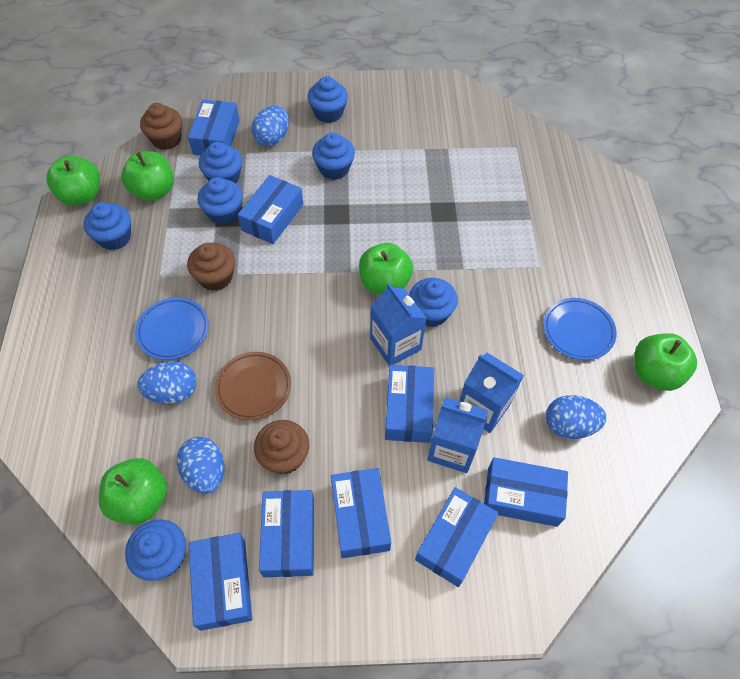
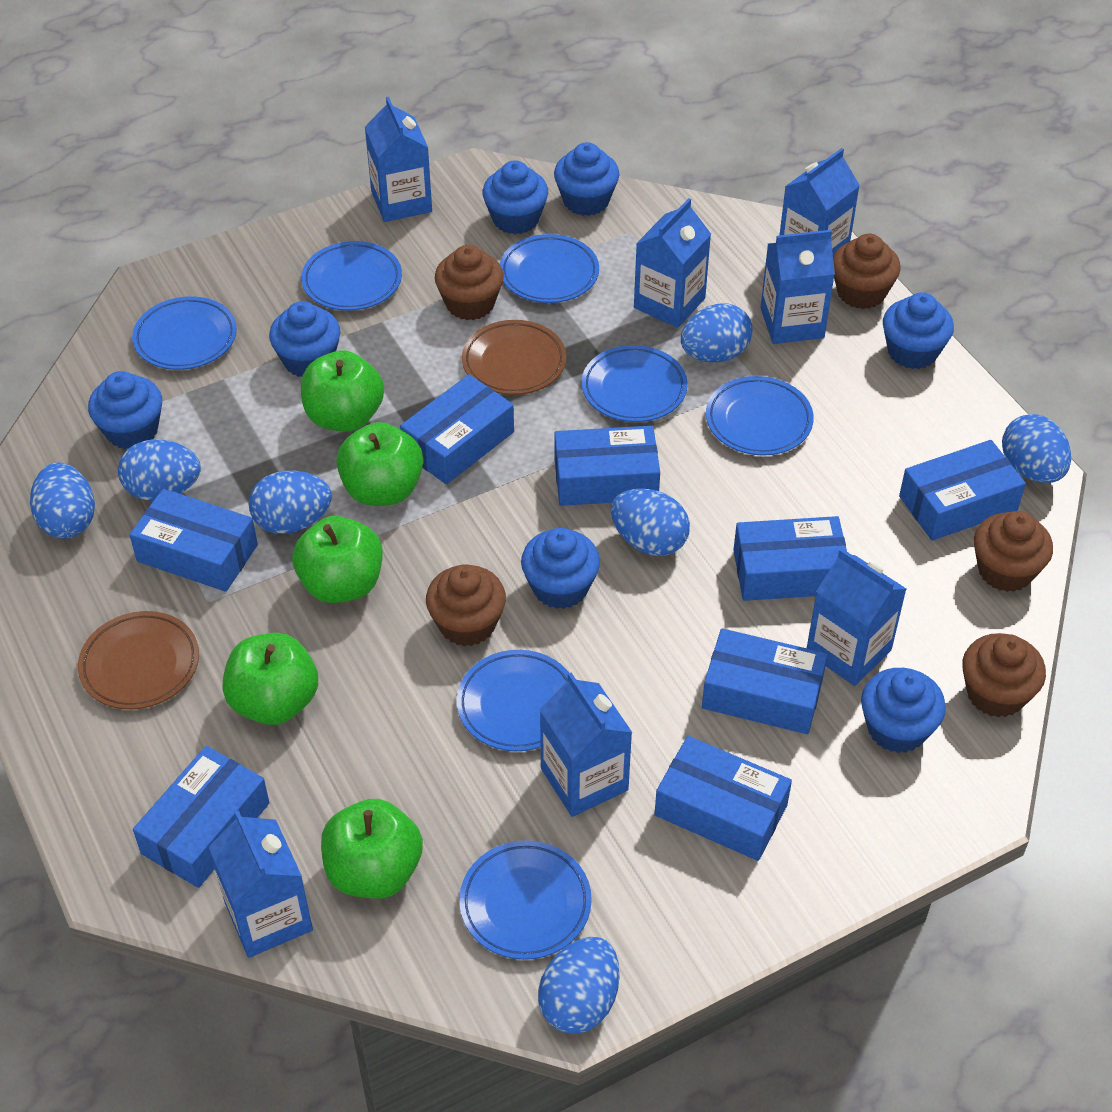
blue carton: [370,283,426,365] [427,397,488,473] [460,353,524,433] = 3 -> [209,810,313,958] [365,97,432,222] [540,673,633,817] [634,198,711,328] [761,230,835,344] [780,148,860,256] [807,548,906,686] = 7
blue egg: [137,361,197,404] [177,437,225,494] [251,106,289,146] [546,395,606,439] = 4 -> [30,463,95,539] [118,439,201,501] [249,471,332,534] [538,937,620,1034] [611,488,690,556] [681,303,753,362] [1002,414,1071,483] = 7
blue plate: [135,297,209,360] [543,298,617,360] = 2 -> [132,296,237,370] [301,241,402,311] [457,650,569,751] [459,840,592,960] [500,234,599,303] [582,345,688,422] [706,376,814,456] = 7
brown cupcake: [140,103,182,150] [187,243,235,291] [254,420,309,474] = 3 -> [426,564,506,646] [435,245,504,320] [833,234,901,309] [962,633,1046,718] [974,511,1053,592] = 5
brown plate: [215,352,291,421] = 1 -> [78,611,199,709] [462,320,566,395] = 2

